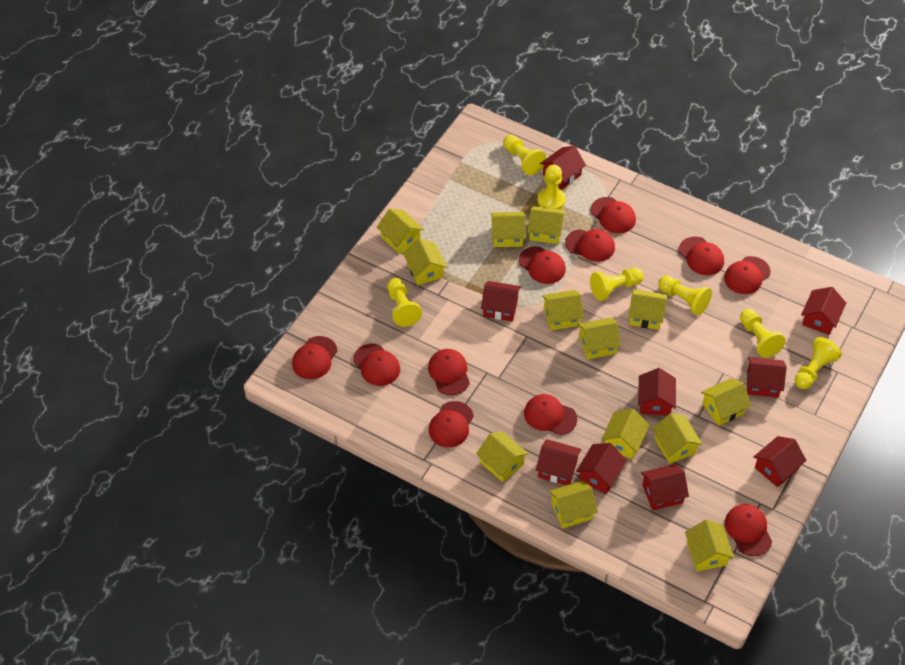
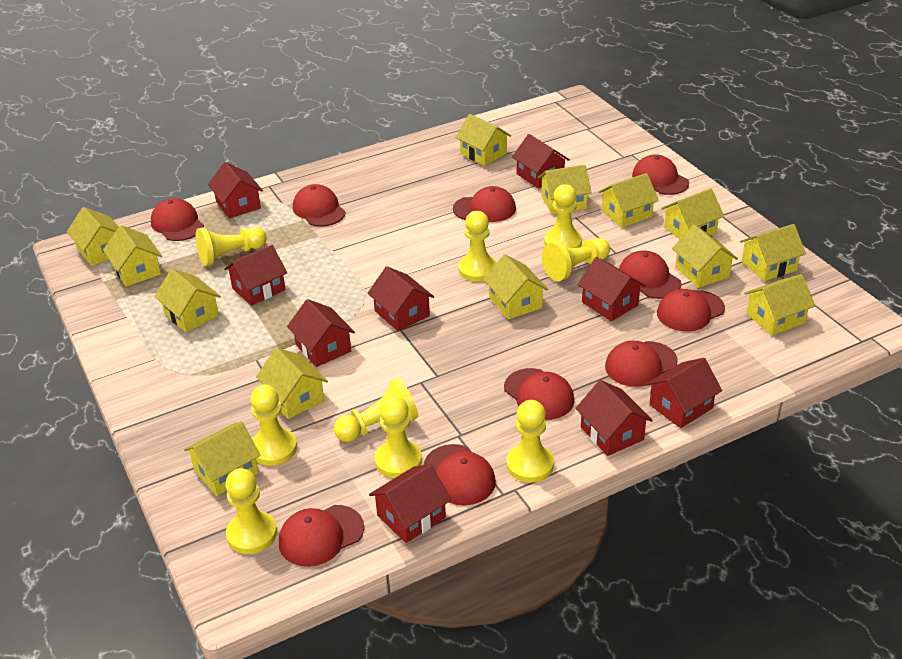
red cap: [292,336,337,379] [353,344,400,386] [428,349,470,395] [429,401,474,447] [519,246,566,284] [524,394,577,435] [565,229,615,262] [590,197,636,233] [679,237,724,275] [724,256,771,294] [725,504,772,556] = 11 -> [151,198,204,241] [279,505,364,567] [293,184,346,227] [424,444,496,506] [453,186,516,222] [504,368,574,420] [605,341,677,387] [619,250,682,299] [632,154,689,195] [657,289,725,331] = 10
yellow pawn: [387,278,422,327] [503,135,546,175] [537,165,566,210] [590,268,643,301] [658,275,712,315] [740,309,785,358] [795,337,842,389] = 7 -> [196,227,267,266] [225,468,277,554] [250,385,297,466] [334,377,418,442] [375,396,422,478] [458,211,497,282] [506,400,554,483] [542,238,610,281] [544,184,582,248] = 9

